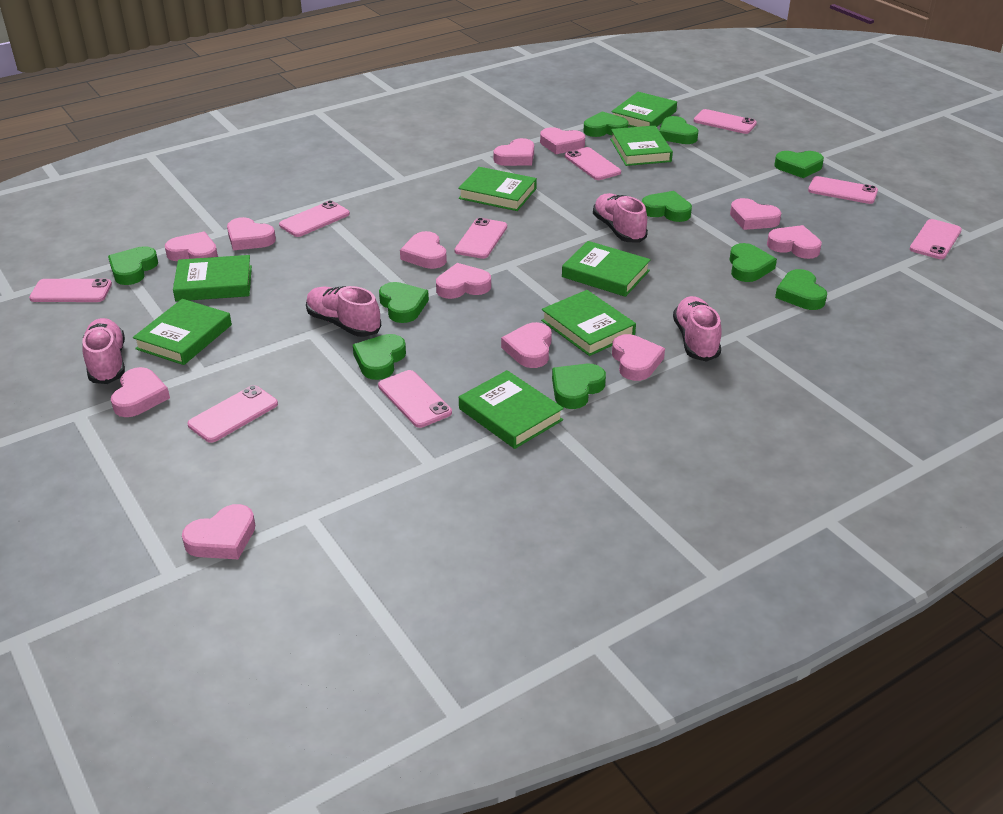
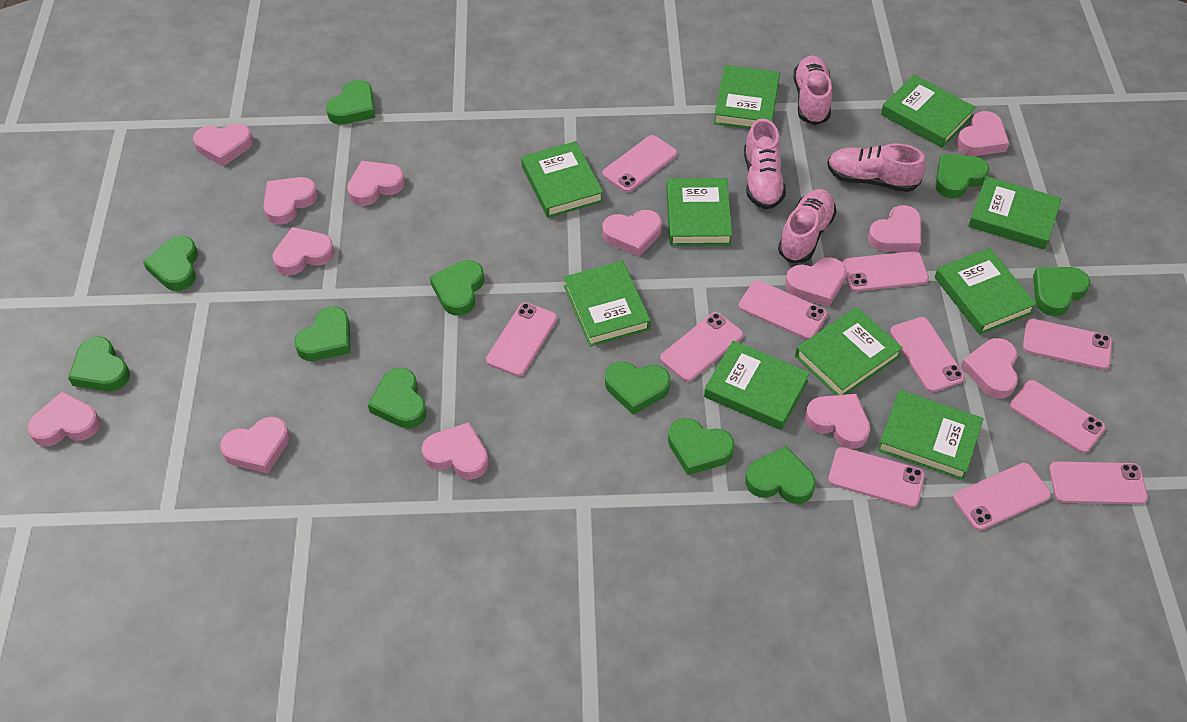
green book: [133,299,232,365] [173,255,252,301] [458,167,537,211] [459,370,564,449] [541,290,636,356] [562,241,651,297] [610,125,673,166] [611,92,677,127] = 8 -> [521,141,603,218] [564,261,651,347] [666,178,732,246] [704,341,810,430] [714,65,780,129] [795,307,903,395] [878,390,983,480] [881,75,976,148] [935,248,1037,335] [968,176,1062,250] = 10
green heart: [108,246,158,285] [353,334,406,380] [379,282,429,323] [552,364,606,409] [583,112,628,137] [642,191,692,222] [659,116,698,144] [729,243,777,282] [775,151,824,178] [775,269,827,310] = 10 -> [68,336,130,391] [143,236,198,291] [294,306,351,361] [326,80,375,125] [368,368,427,428] [430,260,484,316] [605,361,670,415] [668,418,735,475] [745,446,816,504] [935,154,990,198] [1033,267,1090,316] = 11
pink heart: [111,367,170,417] [165,232,218,261] [182,504,255,559] [227,217,276,250] [400,231,447,269] [436,263,491,299] [494,138,534,166] [501,322,552,368] [540,127,585,154] [612,334,665,381] [730,198,781,230] [767,225,822,259] = 12 -> [27,391,100,446] [193,124,253,166] [220,417,290,474] [263,177,318,225] [272,227,335,275] [347,161,405,206] [422,422,488,480] [603,210,662,257] [785,257,846,307] [805,394,870,449] [868,205,921,252] [956,111,1009,156] [961,338,1018,398] = 13
pink phone: [29,278,112,302] [187,385,278,443] [279,200,350,237] [378,370,452,428] [455,218,507,259] [565,147,621,180] [694,109,757,134] [808,176,878,204] [910,219,962,259] = 9 -> [486,302,557,376] [602,135,677,193] [660,312,743,382] [739,280,827,340] [828,447,925,508] [842,251,929,292] [890,317,965,392] [953,463,1051,531] [1010,380,1106,453] [1023,319,1112,370] [1049,461,1148,504] = 11

